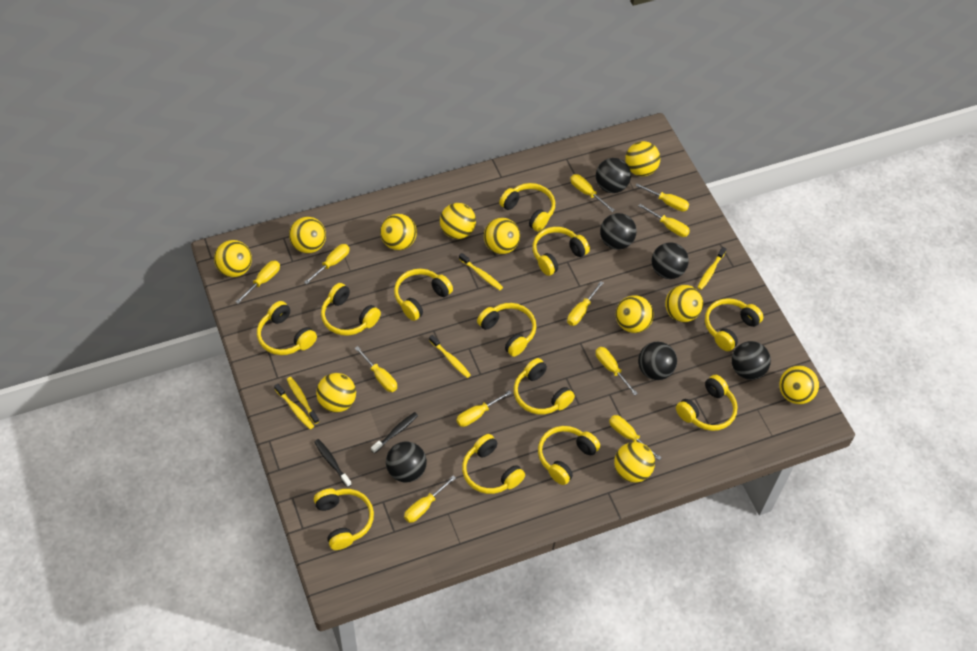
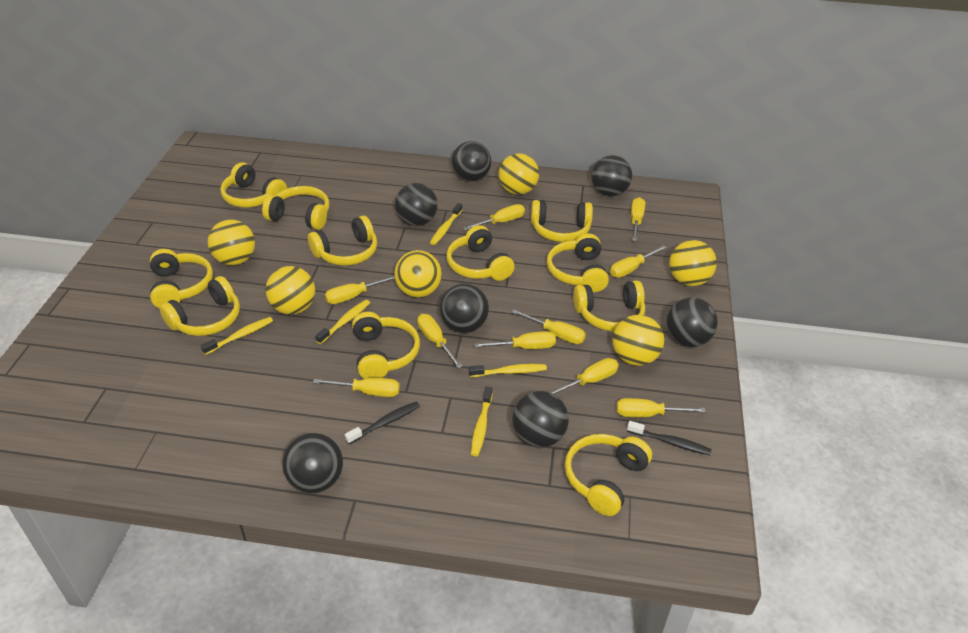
black ball: [386,442,427,482] [596,158,631,193] [600,213,636,250] [638,342,677,380] [652,242,689,279] [732,341,771,380] = 6 -> [282,433,343,493] [395,183,438,226] [440,284,489,333] [451,141,491,182] [512,391,569,448] [591,155,632,197] [666,297,718,347] = 7
yellow ball: [214,240,252,277] [289,217,326,253] [316,373,356,413] [380,214,417,250] [440,203,476,239] [484,218,520,254] [614,442,655,483] [616,295,654,333] [625,141,660,176] [665,285,703,322] [779,366,819,404] = 11 -> [208,220,255,265] [266,266,315,315] [394,250,442,298] [499,153,539,195] [612,315,664,366] [669,240,717,286] = 6
yellow headphones: [257,301,317,355] [314,489,374,550] [321,283,381,336] [394,269,453,321] [462,434,525,494] [477,303,536,357] [499,183,555,231] [514,358,575,414] [533,227,590,276] [538,426,600,485] [676,375,738,431] [705,298,763,351] = 12 -> [150,249,213,308] [160,276,240,336] [220,162,287,207] [262,186,329,230] [308,216,377,266] [352,312,420,379] [447,225,515,281] [531,200,593,242] [547,233,609,292] [565,434,652,516] [573,280,645,331] = 11
yellow screwdriver: [236,261,280,304] [304,244,350,285] [355,346,397,392] [404,475,456,523] [456,390,512,427] [567,281,603,326] [570,174,614,212] [596,347,638,396] [609,415,662,460] [635,183,689,212] [639,204,690,237] = 11 -> [313,378,400,397] [325,275,395,304] [417,314,463,368] [463,204,525,230] [474,331,556,349] [511,309,586,344] [550,358,619,395] [610,245,667,278] [616,398,706,417] [631,197,645,241] = 10

